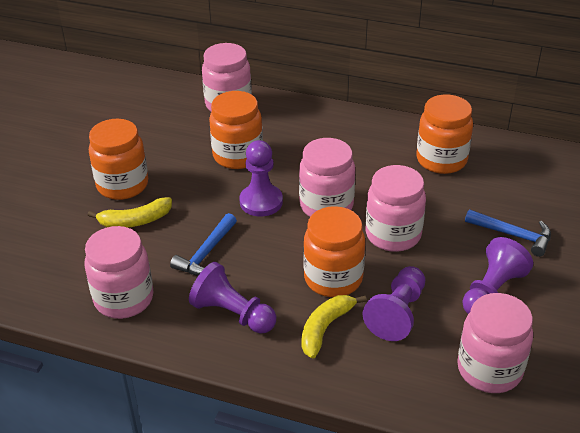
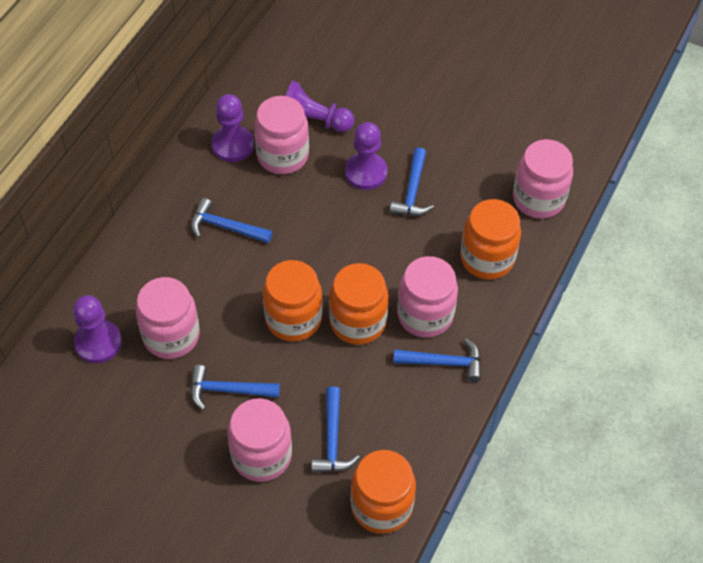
blue hammer: [170,213,237,276] [465,209,551,257] = 2 -> [190,365,280,410] [191,198,272,243] [311,386,360,473] [390,147,434,216] [393,338,481,382] = 5
yellow banana: [88,197,172,228] [301,295,367,358] = 2 -> none = 0

